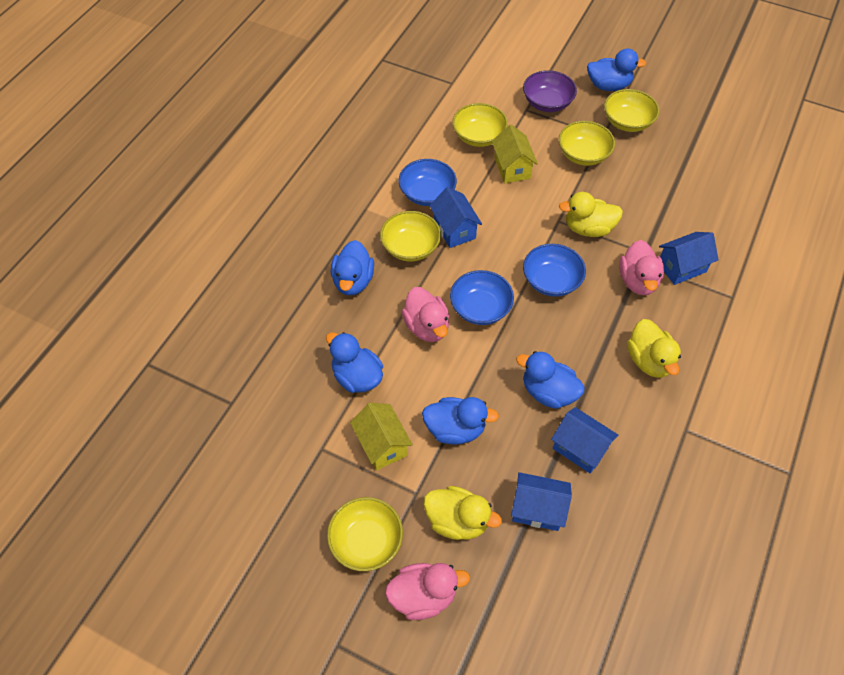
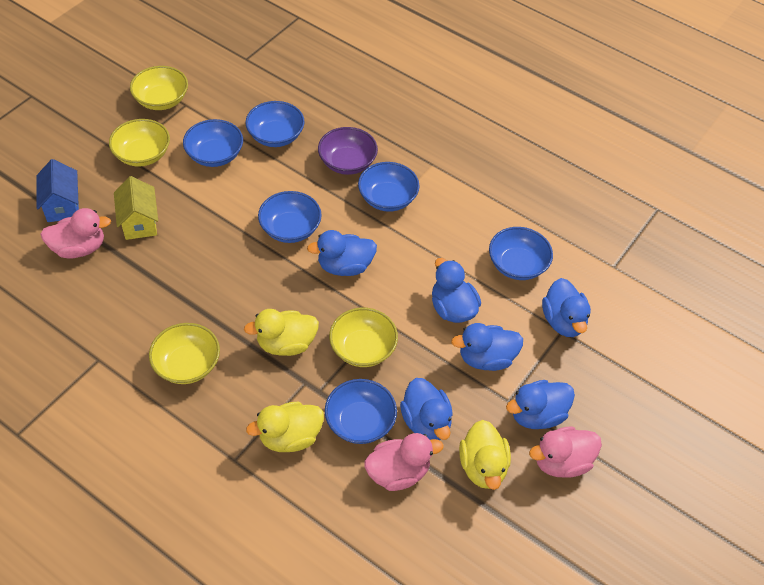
blue bowl: [399,159,457,206] [450,270,514,325] [523,244,586,297] = 3 -> [183,119,243,167] [245,101,305,147] [258,191,322,243] [325,379,397,444] [358,162,420,212] [489,227,553,280] = 6
blue duck: [326,332,383,393] [331,240,374,295] [422,397,499,445] [516,351,585,409] [587,48,646,91] = 5 -> [307,230,377,276] [400,378,453,440] [432,258,481,323] [451,323,523,371] [506,380,575,429] [542,278,591,337] = 6
blue house: [429,187,482,248] [511,472,572,531] [551,407,618,474] [659,232,718,285] = 4 -> [36,159,79,222] = 1
yellow bowl: [327,497,403,571] [380,211,441,261] [452,103,508,147] [559,121,615,166] [604,89,659,132] = 5 -> [109,119,170,167] [130,66,188,110] [149,323,220,384] [329,308,398,367] = 4
yellow house: [350,403,413,470] [492,125,538,183] = 2 -> [114,176,158,240] = 1

